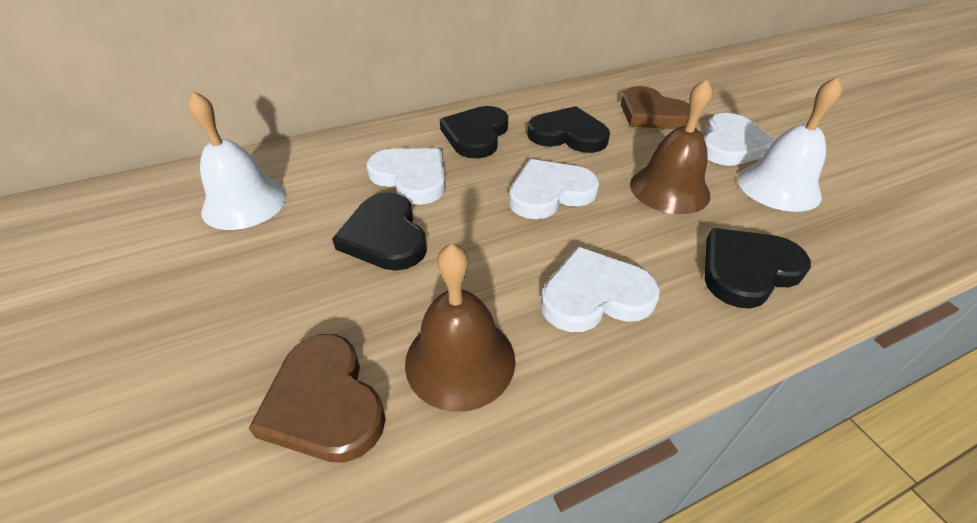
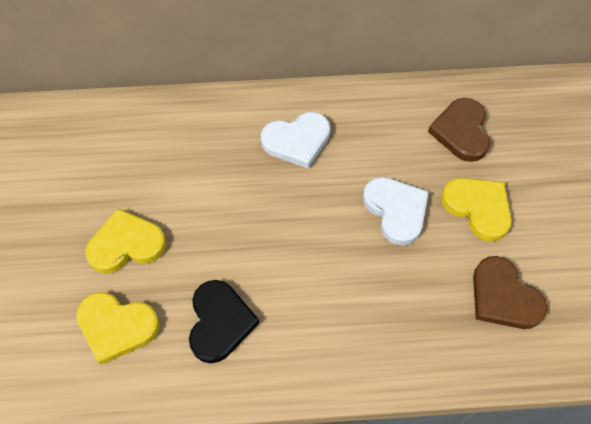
black heart: [332,192,427,271] [440,106,508,158] [527,106,610,153] [705,228,811,309] = 4 -> [189,280,259,363] = 1
brown bell: [405,243,515,412] [630,78,713,214] = 2 -> none = 0
white bell: [188,91,287,230] [738,76,842,212] = 2 -> none = 0
white heart: [367,149,446,205] [509,159,599,219] [541,246,660,332] [704,113,775,166] = 4 -> [261,112,330,168] [363,177,429,246] = 2
yellow heart: none = 0 -> [76,292,160,365] [85,208,166,273] [441,178,512,242] = 3

